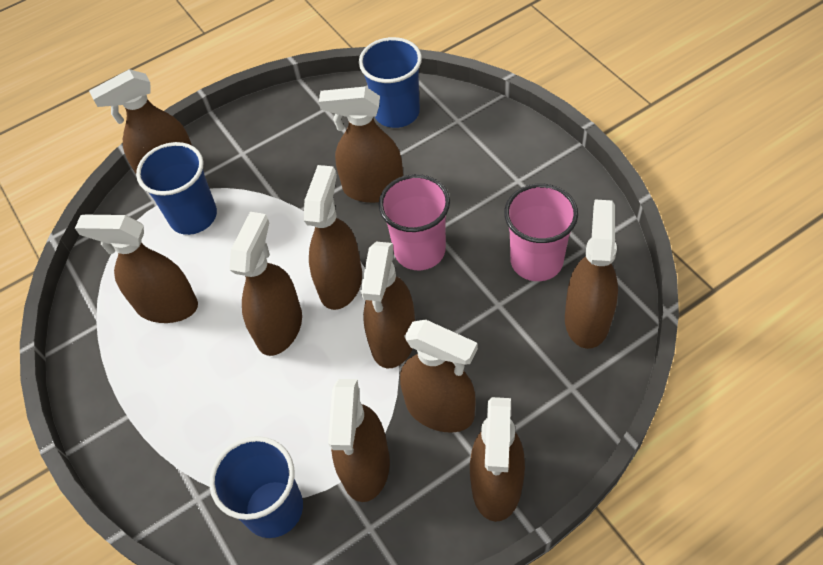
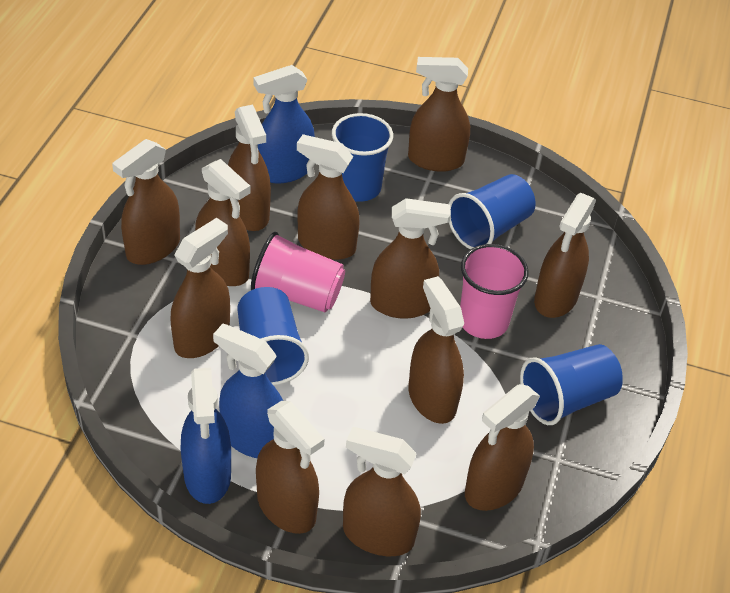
blue cup: [136,142,217,235] [209,436,303,538] [359,37,422,128] = 3 -> [237,287,309,385] [332,113,393,202] [449,174,536,249] [520,344,623,425] = 4
blue spray bottle: none = 0 -> [181,368,231,504] [213,324,283,458] [253,65,315,183] = 3
brown spray bottle: [75,215,198,323] [89,69,192,173] [229,212,302,356] [304,165,362,310] [319,87,403,203] [328,379,390,502] [360,242,415,368] [400,319,478,433] [470,397,525,522] [565,199,618,349] = 10 -> [112,139,180,265] [171,218,230,358] [195,159,251,286] [228,105,271,231] [256,401,324,534] [297,134,360,260] [343,427,421,556] [370,198,451,318] [408,57,470,172] [408,276,464,424] [465,384,540,511] [534,193,596,318] = 12

